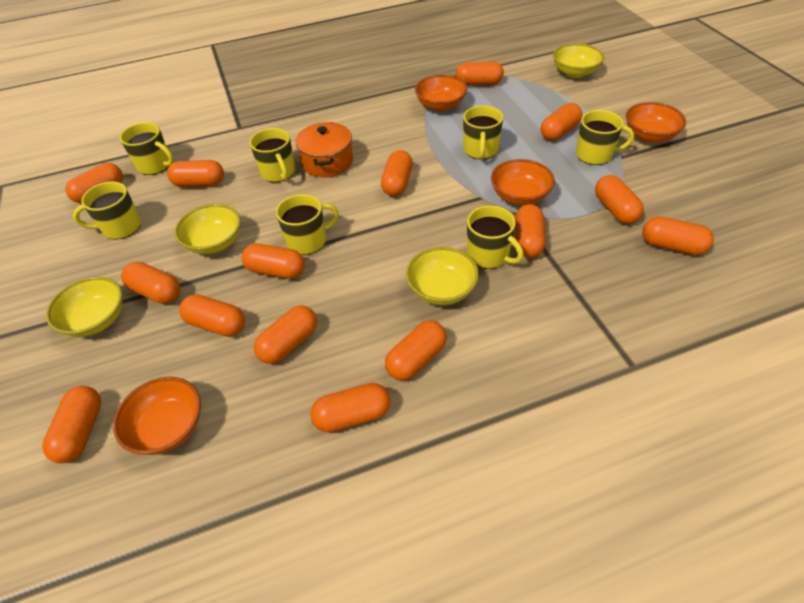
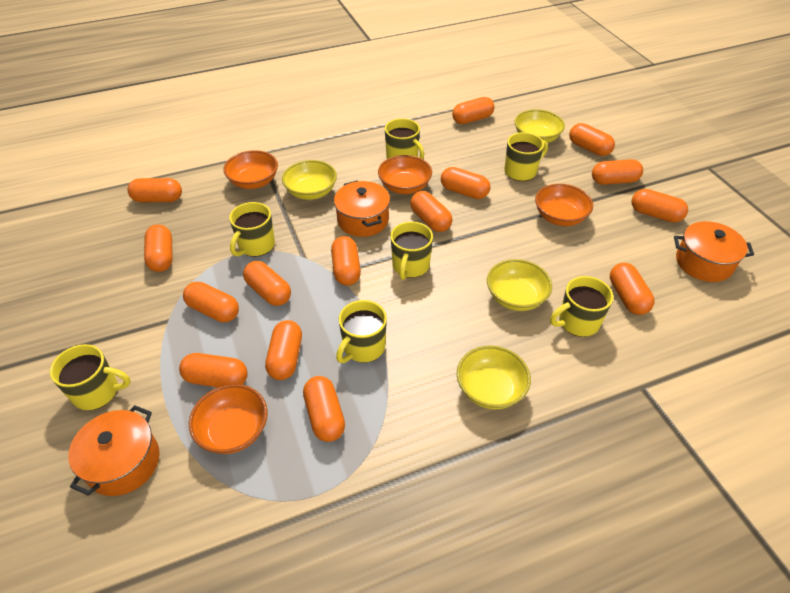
orange pot: [296,122,353,177] = 1 -> [68,405,160,496] [334,180,390,237] [674,221,754,282] = 3

